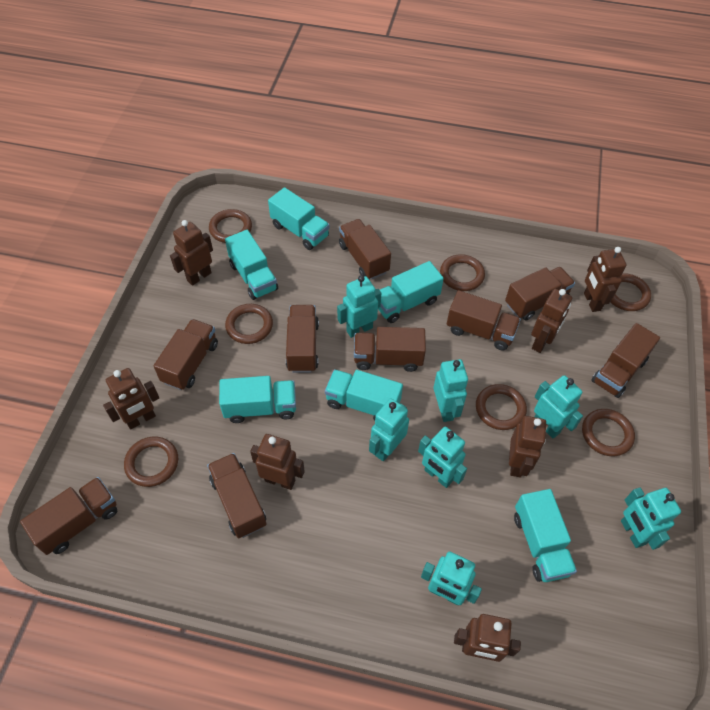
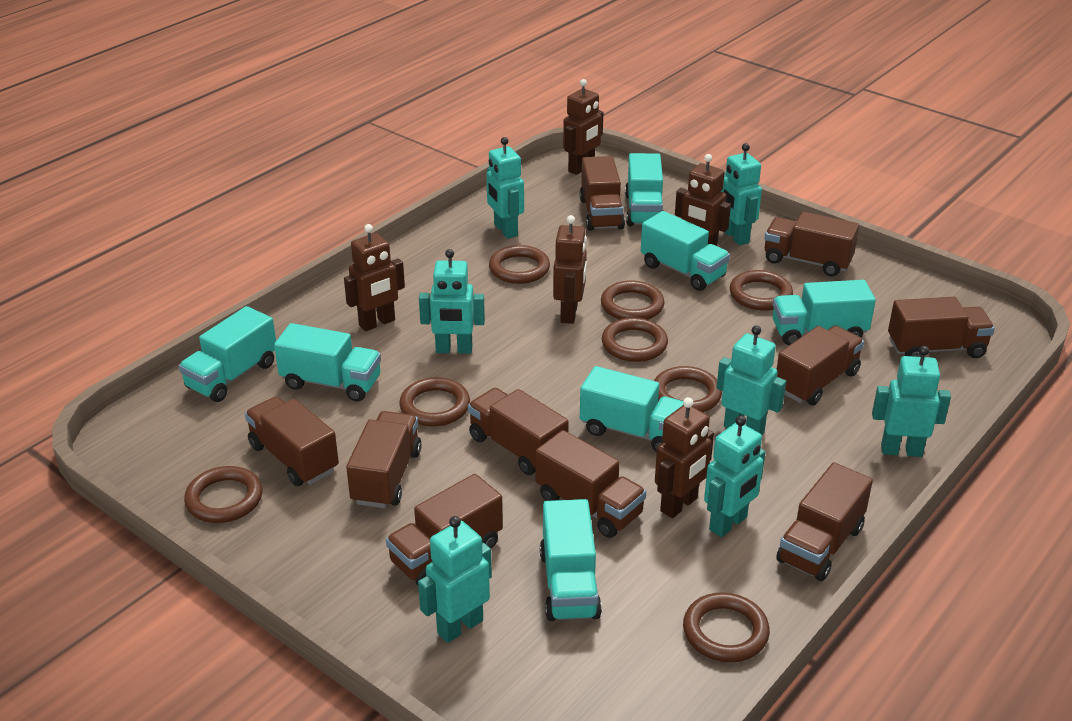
brown ring: [124,436,178,487] [209,209,252,243] [225,304,273,344] [440,254,485,291] [476,384,527,430] [582,409,635,456] [610,273,651,311] = 7 -> [184,466,263,523] [399,377,470,426] [489,245,550,284] [601,280,665,320] [602,317,668,362] [654,366,722,412] [683,592,770,662] [730,270,793,311] = 8
brown robot: [103,368,159,429] [170,220,213,286] [250,434,305,490] [454,614,521,662] [509,416,546,478] [531,289,572,353] [584,247,626,312] = 7 -> [344,224,405,331] [553,215,587,324] [563,79,603,175] [655,397,714,518] [675,154,731,246] = 5
brown truck: [20,477,117,555] [154,319,218,390] [207,453,267,538] [286,305,319,373] [339,219,391,280] [354,327,426,372] [447,290,521,350] [505,267,575,320] [591,323,660,398] = 9 -> [245,397,339,486] [346,411,422,508] [386,474,503,585] [468,388,569,475] [536,430,646,538] [579,156,625,231] [764,212,859,276] [776,462,873,581] [777,325,864,405] [888,297,995,358] = 10
turquoise truck: [219,376,296,423] [225,230,278,300] [268,187,330,250] [325,369,403,420] [378,261,444,323] [514,489,577,582] = 6 -> [179,306,276,402] [274,323,381,402] [540,499,602,621] [580,366,683,452] [625,153,663,226] [641,211,730,291] [773,280,876,346] = 7

